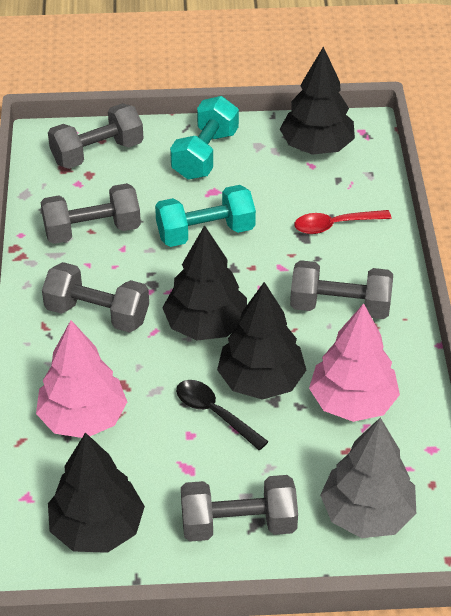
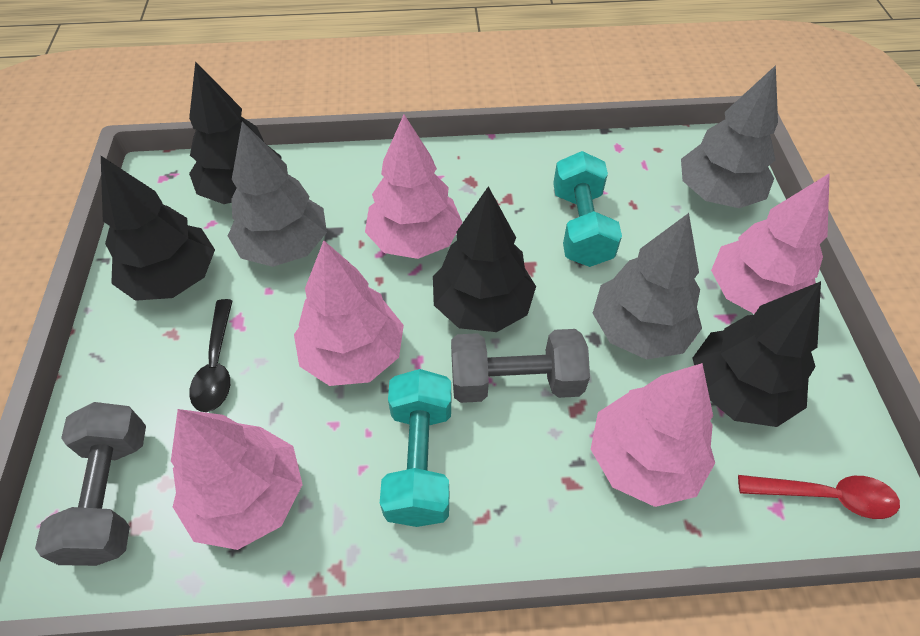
grey dumbbell: [41,183,141,244] [42,262,149,333] [48,103,144,169] [181,475,298,542] [290,260,393,319] = 5 -> [35,402,146,566] [451,329,590,403] = 2
grey tree: [320,418,416,538] = 1 -> [228,121,327,267] [593,213,702,360] [681,65,778,208] = 3
pink tree: [36,320,127,438] [309,303,400,422] = 2 -> [171,409,303,550] [294,241,404,386] [365,115,462,259] [591,363,715,507] [711,173,830,314] = 5

